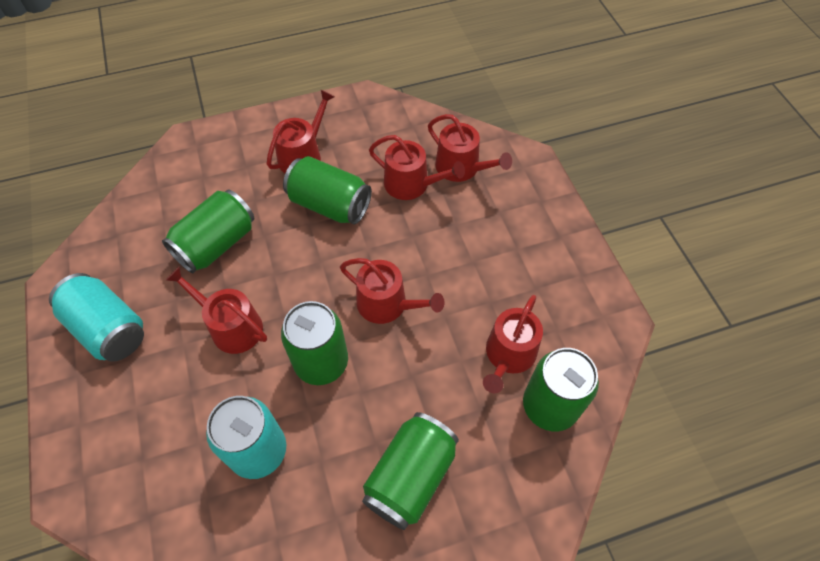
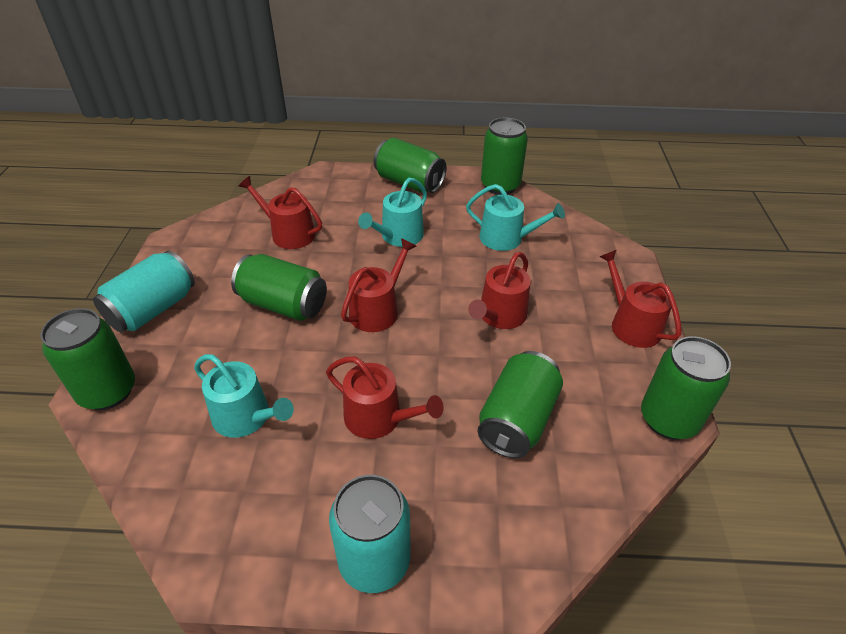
green can: [162,190,255,274] [281,301,348,385] [283,156,372,224] [362,412,459,530] [523,348,599,431] = 5 -> [40,308,135,410] [231,254,327,321] [374,138,447,193] [477,351,563,458] [481,117,528,195] [641,336,731,440] = 6
red watering can: [166,266,267,354] [267,89,335,173] [340,258,444,324] [369,135,465,200] [428,114,512,182] [483,295,543,393] = 6 -> [239,176,322,249] [326,357,444,439] [341,238,417,332] [468,252,531,329] [599,250,682,348] = 5
turquoise watering can: none = 0 -> [194,354,294,438] [358,178,427,247] [466,184,565,251] = 3

